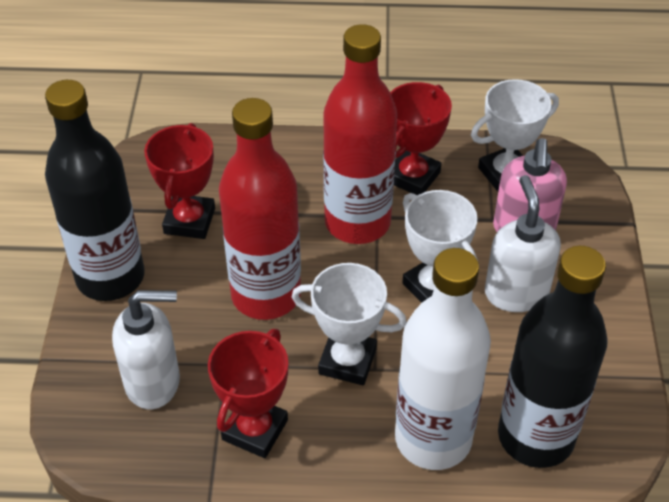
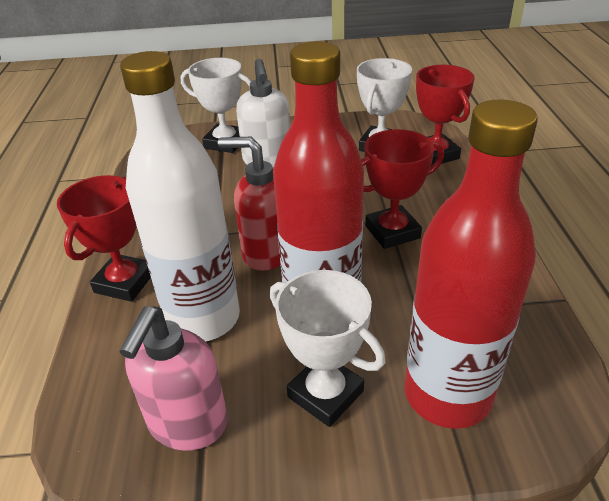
black bottle: [45,80,145,301] [498,246,607,468] = 2 -> none = 0
red soap dispenser: none = 0 -> [218,136,280,271] = 1
white soap dispenser: [112,290,180,409] [485,175,561,312] = 2 -> [236,59,290,168] = 1

